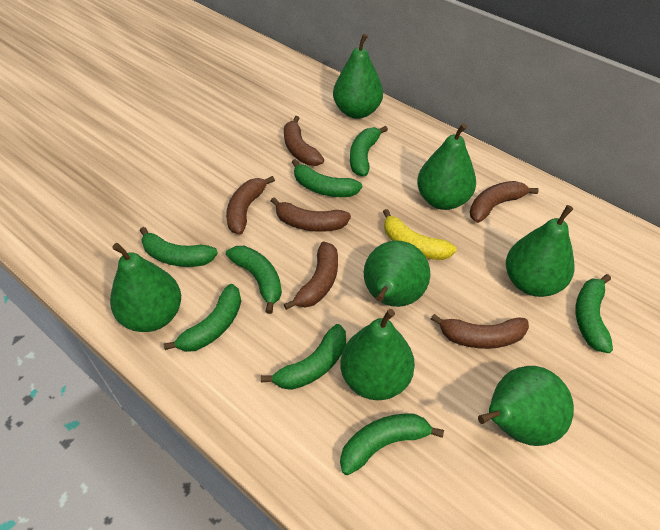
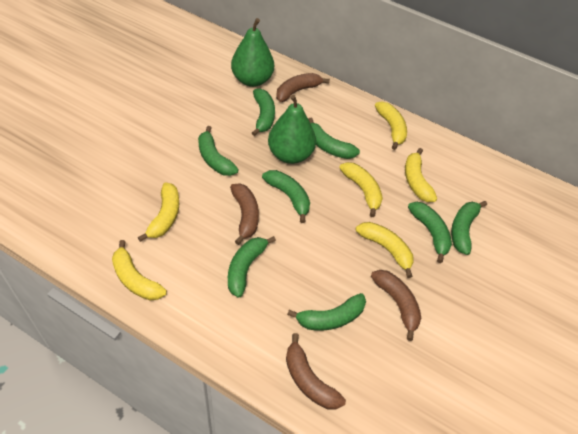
brown banana: [226,176,275,235] [271,197,351,232] [284,116,324,166] [284,241,338,310] [431,314,529,349] [470,181,539,223] = 6 -> [230,183,259,245] [276,73,330,102] [286,333,346,410] [371,270,421,341] = 4
green pear: [110,243,181,332] [333,34,383,119] [340,309,415,400] [364,241,430,307] [417,123,476,210] [478,366,574,446] [506,205,575,297] = 7 -> [231,18,274,87] [268,95,316,164] = 2
yellow banana: [383,209,457,260] = 1 -> [112,240,167,300] [138,182,179,242] [339,162,383,217] [356,222,414,278] [375,101,407,150] [405,148,437,202] = 6

